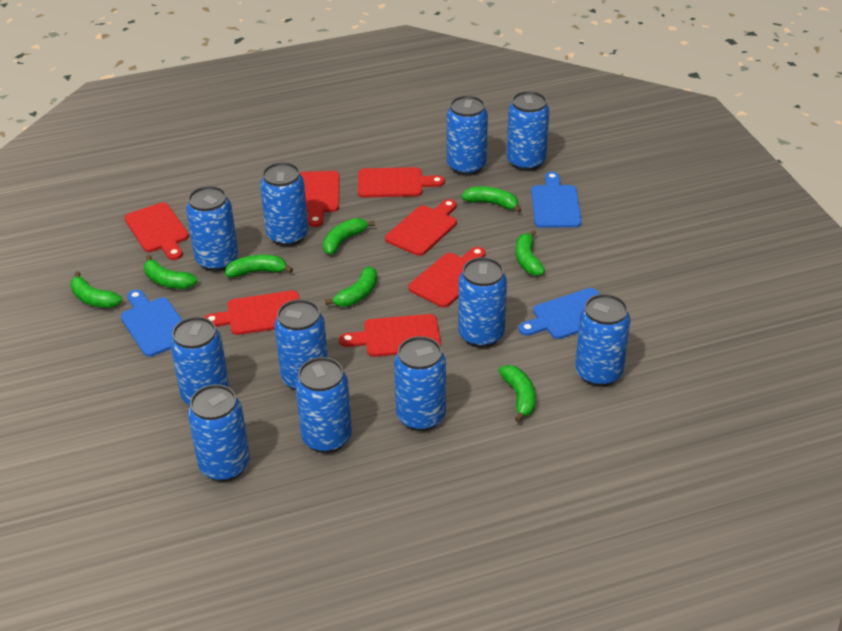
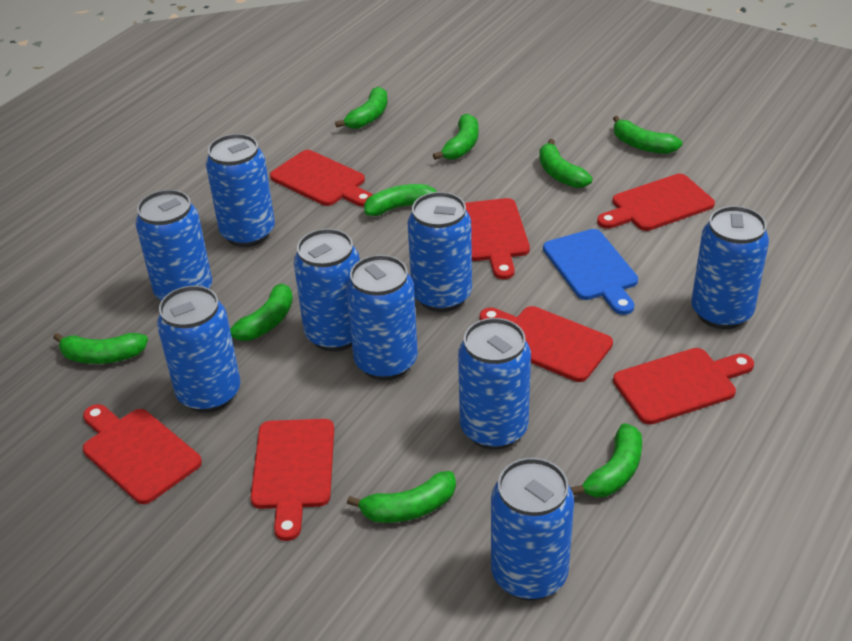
blue can: [170,317,230,405] [186,186,238,272] [188,384,250,482] [260,162,308,247] [274,299,328,391] [295,357,352,453] [394,336,446,431] [447,95,488,176] [458,257,507,348] [507,91,549,171] [575,294,630,387] = 11 -> [136,190,212,300] [157,286,240,413] [206,134,275,247] [294,229,360,351] [346,255,418,380] [408,192,472,312] [458,318,531,450] [491,458,574,600] [691,206,769,329] = 9
blue cutting board: [121,290,182,357] [519,288,600,339] [531,172,582,228] = 3 -> [543,229,638,315] = 1
green banana: [70,271,122,308] [144,255,197,289] [225,255,293,278] [323,218,375,255] [325,266,377,307] [461,186,522,213] [498,365,536,422] [515,230,545,276] = 8 -> [53,333,148,364] [230,284,293,341] [335,86,387,129] [347,471,456,523] [364,184,437,216] [433,114,478,160] [539,139,592,188] [570,423,642,497] [613,116,682,154] = 9

